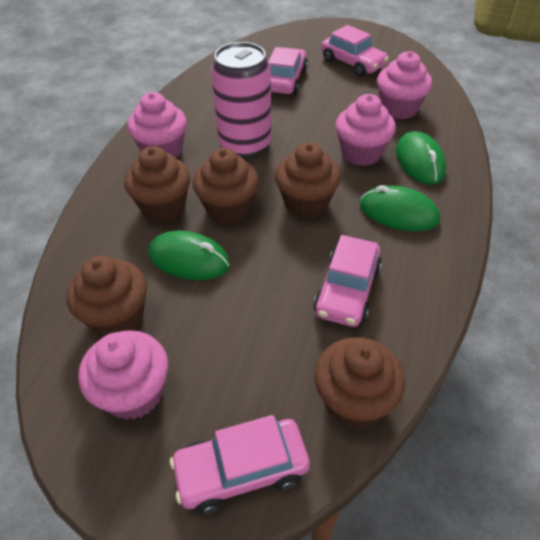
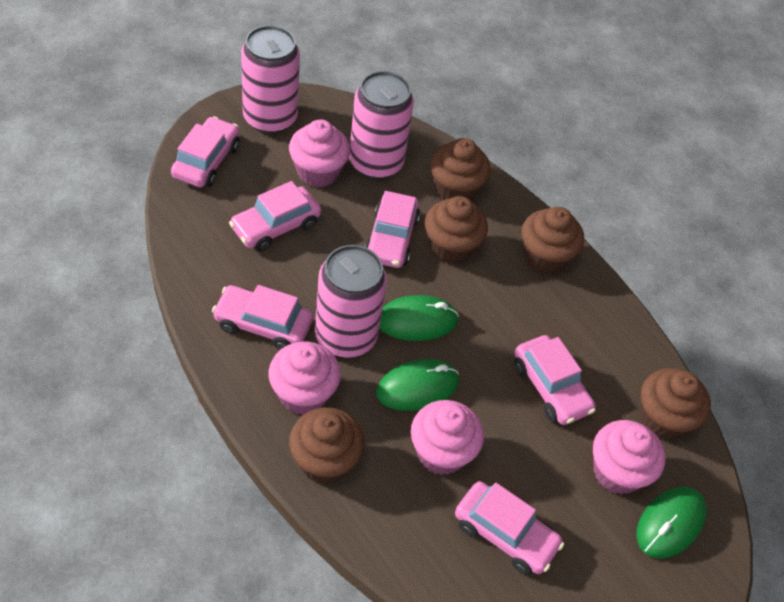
pink can: [211,42,272,157] = 1 -> [241,25,300,134] [315,245,387,358] [349,71,414,179] = 3
pink car: [170,415,310,514] [268,47,308,95] [313,235,382,327] [321,25,389,77] = 4 -> [171,116,240,187] [212,285,313,350] [229,181,321,252] [365,191,420,268] [455,481,564,575] [514,335,596,425] = 6

